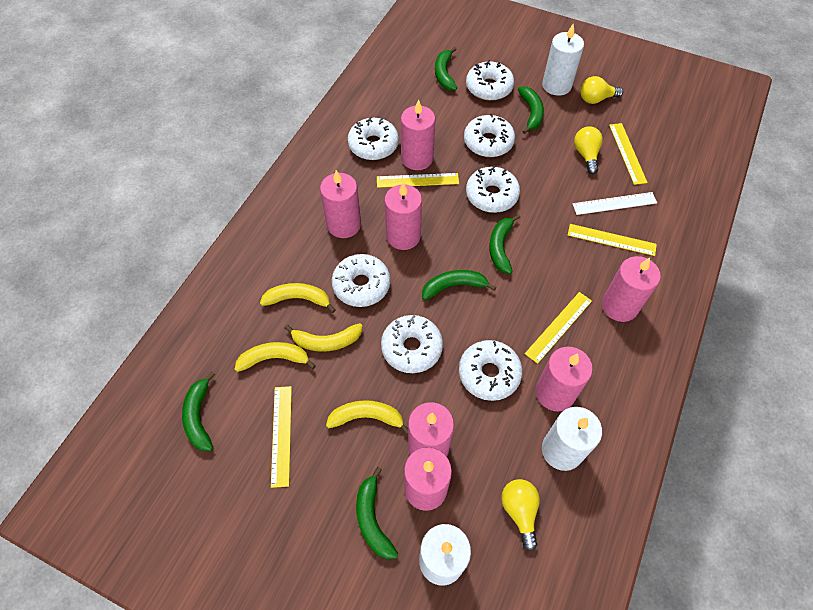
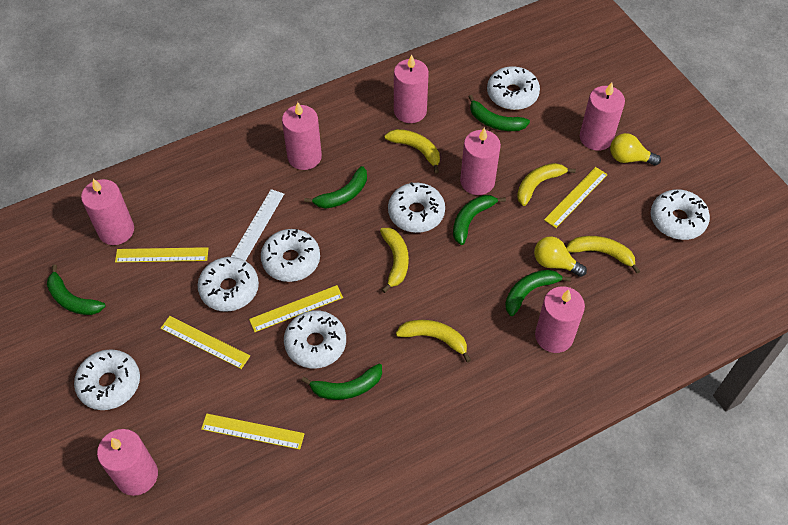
white candle: [419,524,471,585] [542,23,584,96] [542,407,602,471] = 3 -> none = 0
yellow banana: [235,342,316,372] [260,283,336,313] [285,323,363,352] [326,400,408,435] = 4 -> [380,228,409,293] [385,129,440,173] [396,320,471,363] [517,163,576,206] [567,236,640,274] = 5
yellow light bulb: [501,479,540,551] [574,126,603,174] [580,76,623,104] = 3 -> [534,236,587,277] [610,133,661,166] = 2

